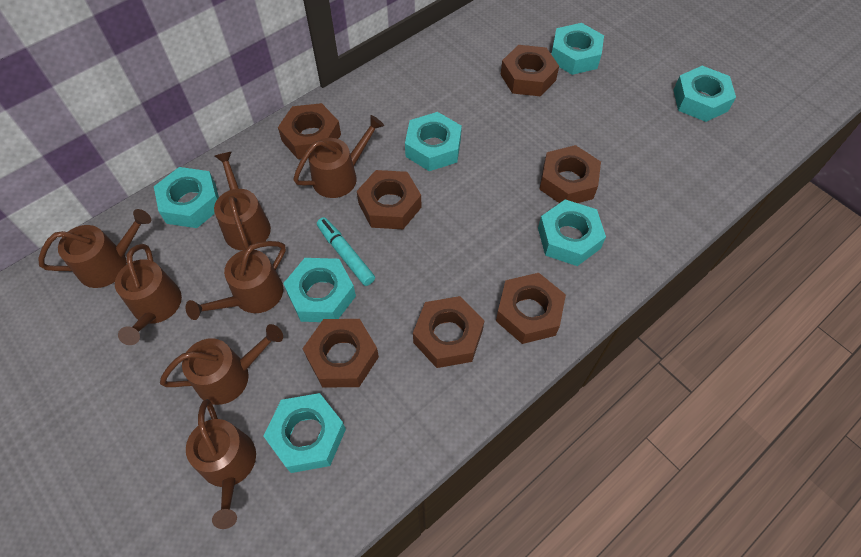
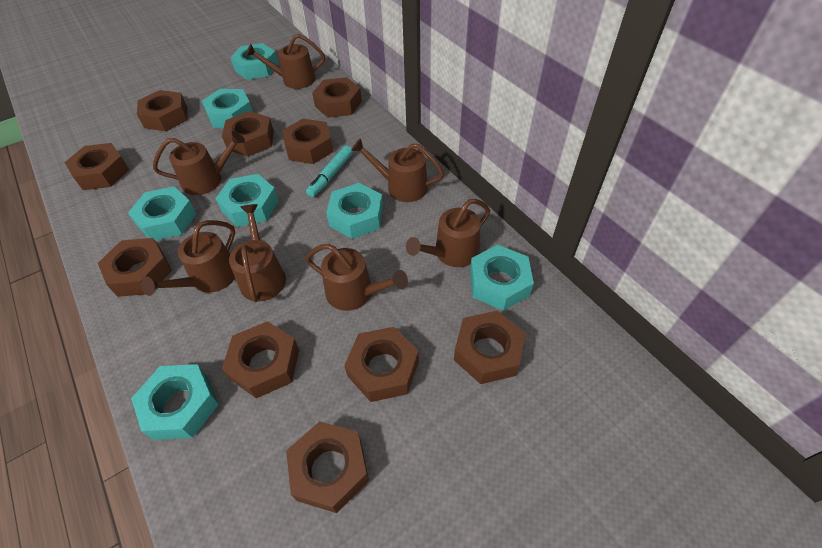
brown nut: [278,103,341,159] [302,319,379,388] [357,170,421,229] [413,296,484,368] [496,273,566,344] [500,45,559,97] [539,145,601,203] = 7 -> [65,143,129,190] [98,238,172,297] [137,90,187,131] [222,111,274,157] [222,321,299,398] [282,119,334,164] [286,421,369,513] [312,77,362,118] [344,327,419,402] [454,311,525,384] = 10

